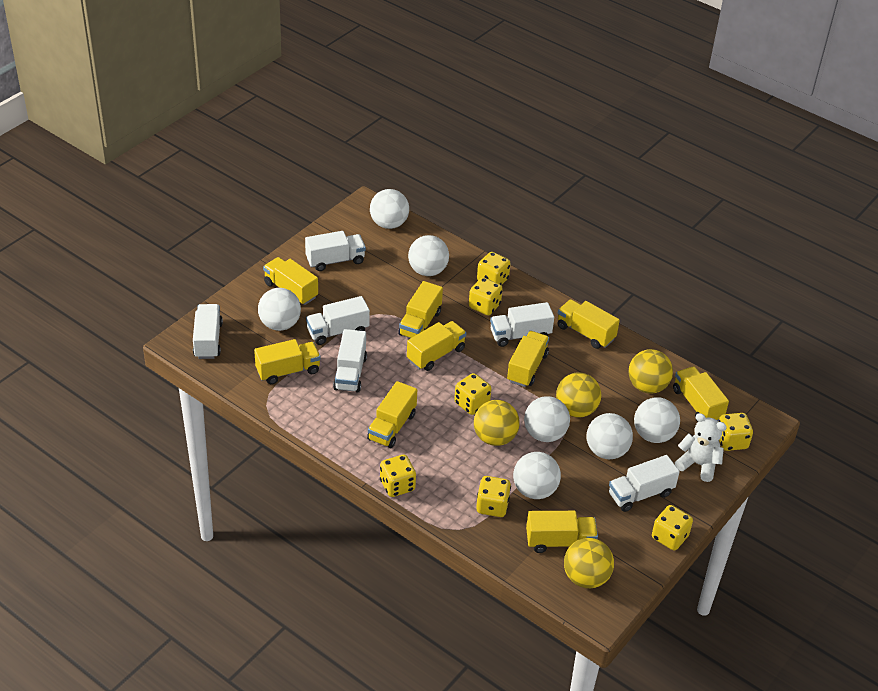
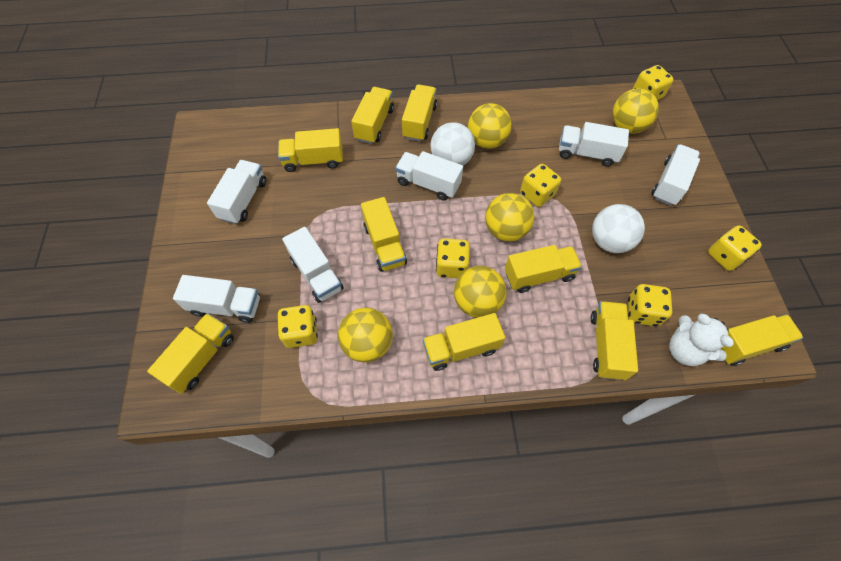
white ball: [258,288,301,331] [370,189,409,229] [408,235,449,276] [513,452,561,499] [524,396,570,442] [587,413,633,459] [634,397,680,443] = 7 -> [431,122,475,165] [592,204,645,253] = 2
yellow ball: [474,400,520,446] [556,372,601,418] [564,538,614,588] [628,349,673,394] = 4 -> [338,308,393,363] [454,266,507,318] [468,103,512,149] [485,193,534,242] [612,88,659,133] = 5
yellow dice: [380,455,416,497] [454,373,491,415] [469,277,503,315] [476,476,511,517] [477,252,511,285] [652,505,693,550] [719,413,753,451] = 7 -> [278,305,318,348] [436,239,470,278] [520,164,561,207] [628,284,672,326] [633,65,674,100] [708,226,762,271] = 6

